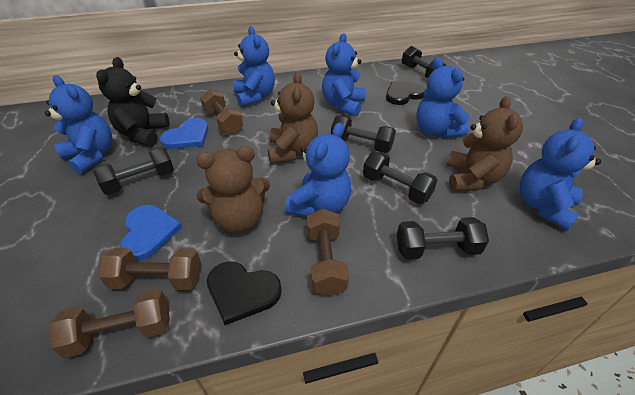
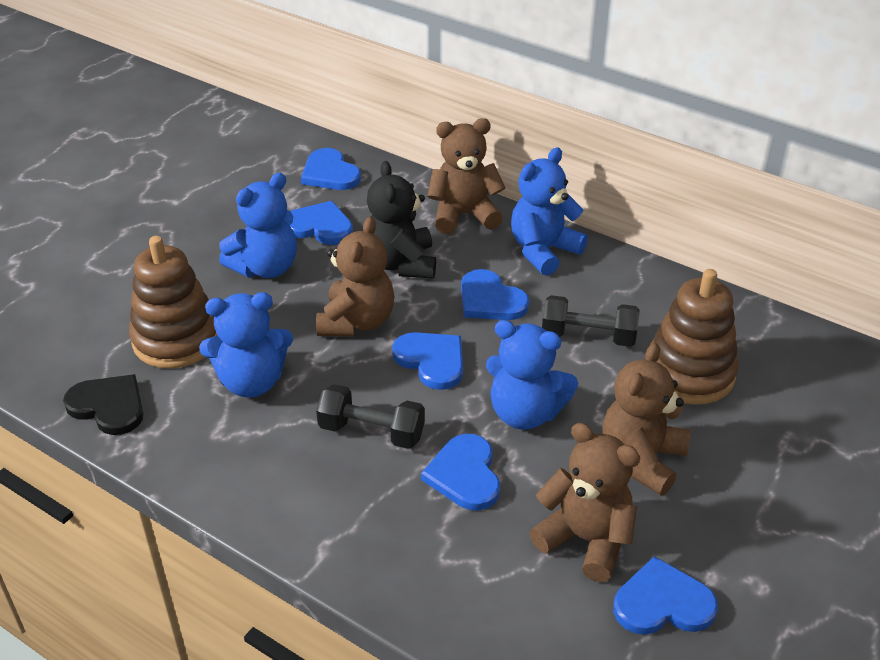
black dumbbell: [93,147,174,195] [331,116,396,153] [363,152,437,204] [397,217,489,260] [402,46,447,78] = 5 -> [316,384,425,449] [542,295,640,347] = 2
black heart: [207,261,282,325] [386,81,426,105] = 2 -> [63,374,144,435] = 1
blue heart: [120,205,182,261] [160,118,209,149] = 2 -> [290,201,353,245] [301,148,361,190] [392,332,463,390] [421,434,500,511] [461,269,530,320] [613,556,718,635] = 6
blue teddy bear: [45,76,112,174] [233,27,275,107] [285,123,351,217] [322,33,365,116] [416,57,470,138] [520,118,601,231] = 6 -> [199,292,293,398] [219,173,297,278] [486,320,578,430] [511,148,588,276] = 4
brown dumbbell: [48,288,170,358] [98,248,201,290] [200,89,243,134] [307,208,349,296] = 4 -> none = 0
brown stacking toy: none = 0 -> [129,236,218,369] [648,269,739,405] = 2
brown teddy bear: [196,146,270,233] [268,72,318,164] [446,96,523,191] = 3 -> [316,217,394,336] [427,118,505,234] [529,423,640,582] [602,343,690,496] = 4

